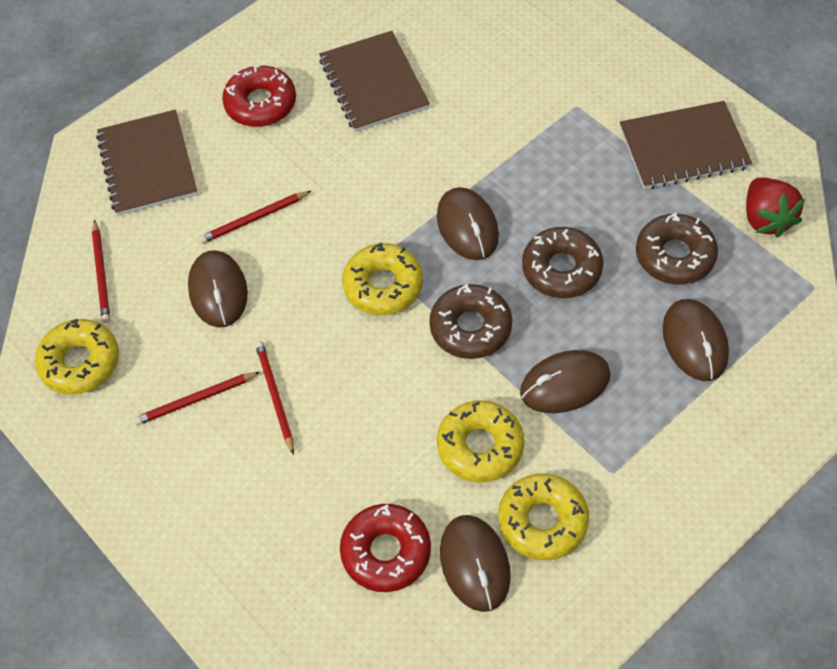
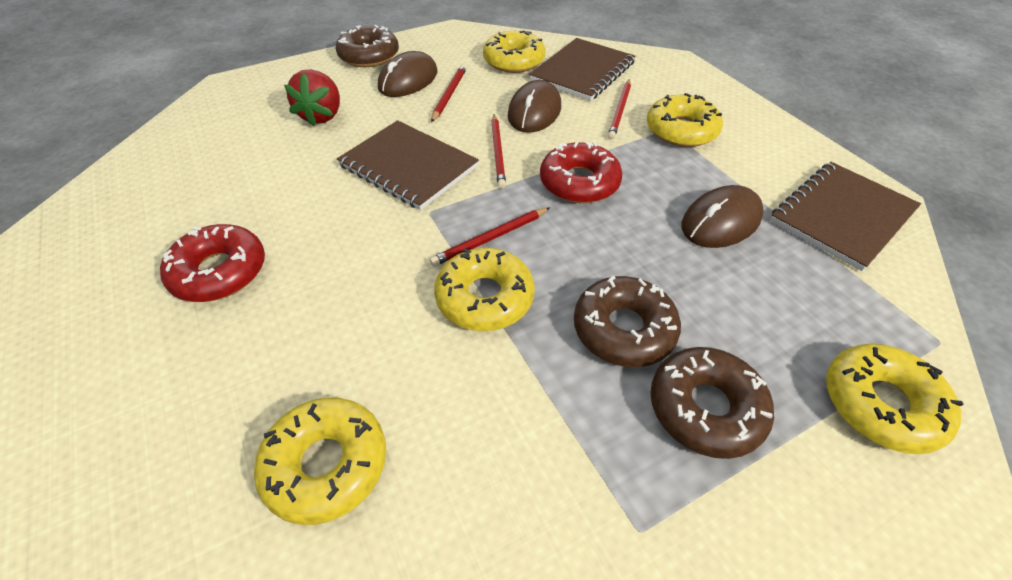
brown mouse: [188,250,248,327] [437,187,499,260] [440,515,511,612] [520,350,610,413] [663,299,729,381] = 5 -> [378,51,437,97] [508,80,561,133] [681,185,764,248] = 3
yellow donut: [35,319,119,395] [342,242,423,315] [437,400,524,482] [498,473,589,560] = 4 -> [254,397,386,525] [434,248,535,331] [483,30,545,73] [647,93,723,147] [826,343,963,454] = 5

